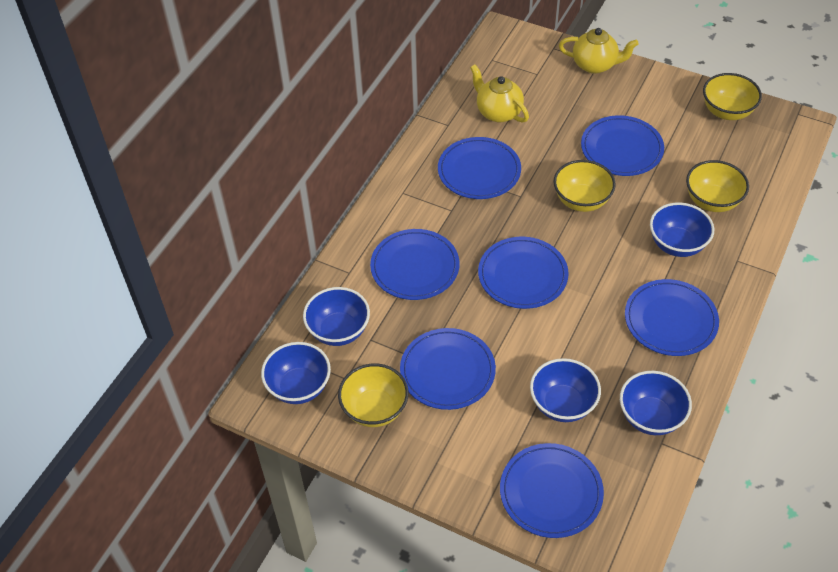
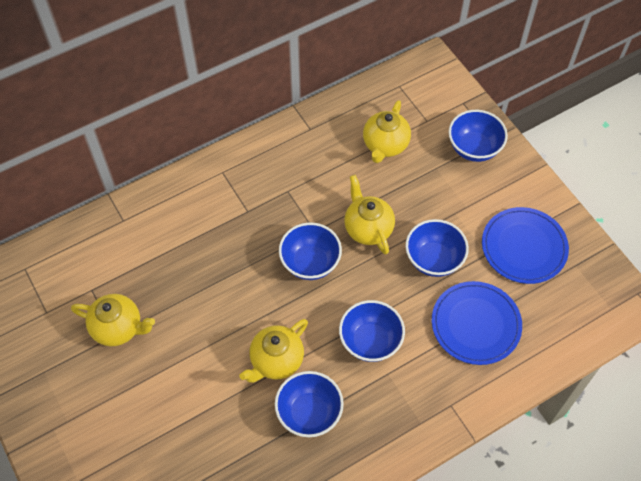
blue plate: [370,229,460,300] [400,328,496,410] [438,137,521,199] [478,237,569,309] [500,443,604,538] [581,115,664,176] [625,279,719,356] = 7 -> [432,281,522,365] [482,207,569,284] = 2
yellow bowl: [338,363,409,427] [554,160,616,212] [686,160,749,212] [703,73,762,120] = 4 -> none = 0
yellow teapot: [470,64,529,123] [559,28,639,74] = 2 -> [71,294,155,346] [239,319,308,383] [344,175,395,254] [363,100,411,163] = 4

